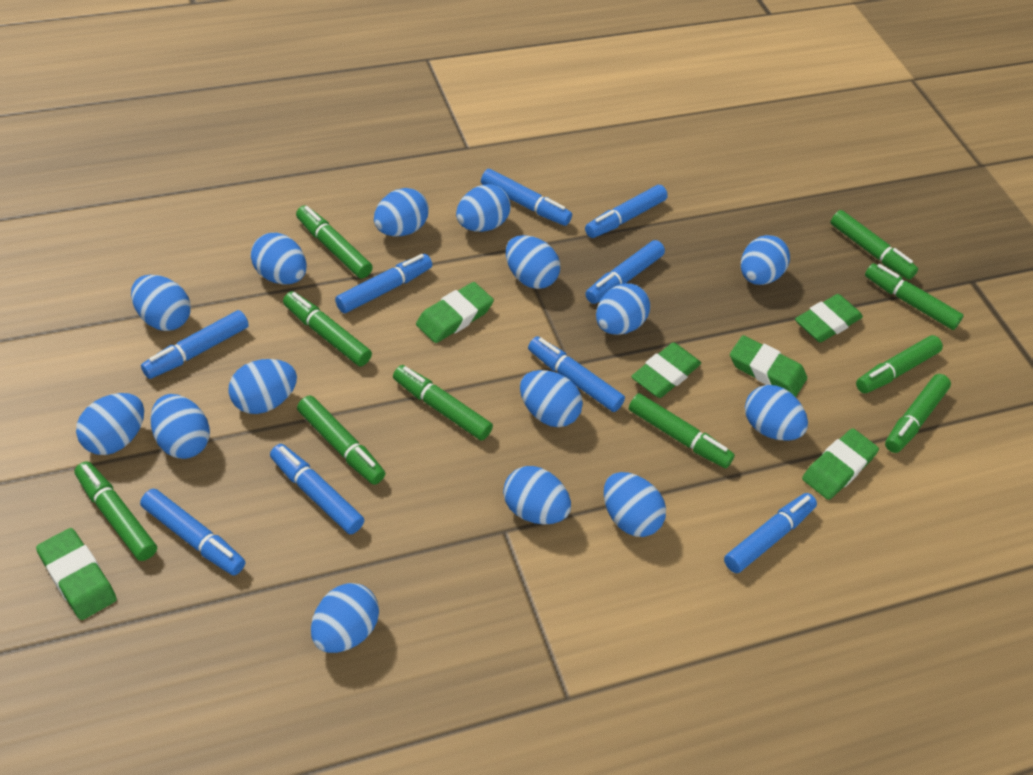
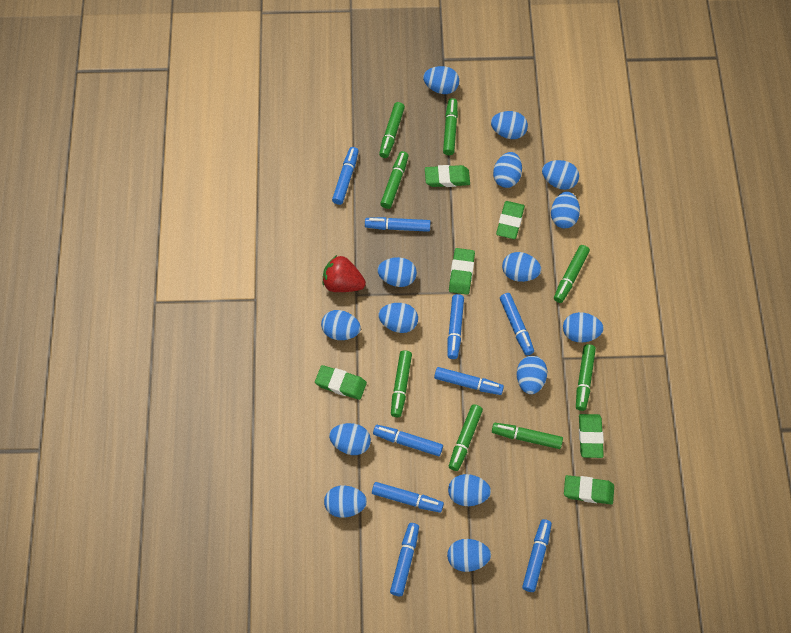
green marker: [74,461,157,561] [283,291,372,366] [296,205,373,279] [297,395,386,485] [393,365,493,441] [629,393,735,468] [830,210,918,280] [856,335,943,393] [865,263,964,330] [885,374,951,453] = 10 -> [379,102,405,158] [380,151,409,209] [391,350,412,417] [443,98,458,155] [449,404,483,471] [492,423,563,449] [554,245,590,303] [576,344,596,411] = 8
red strawberry: none = 0 -> [323,255,366,292] = 1

